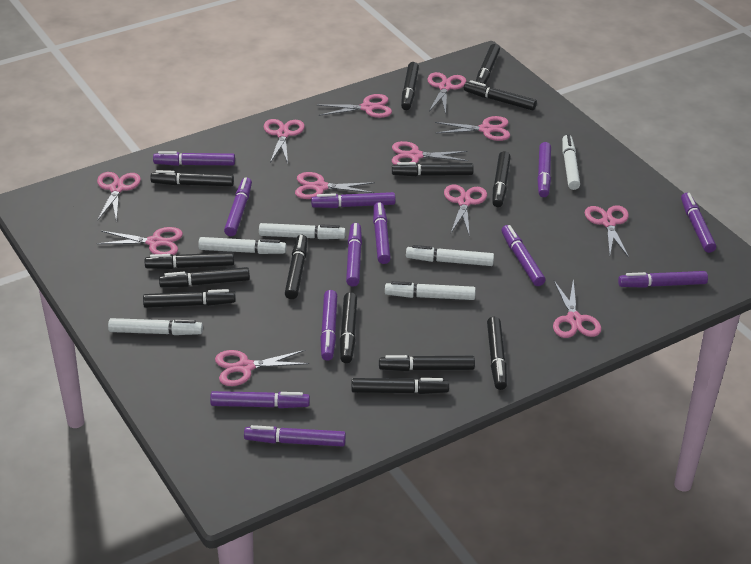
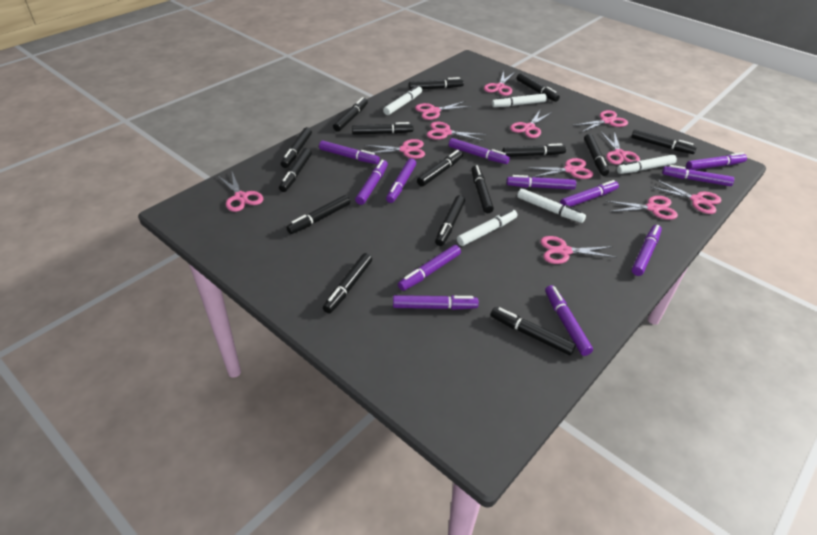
black marker: [143,289,236,308] [145,252,234,269] [150,170,234,186] [159,267,250,287] [285,235,307,299] [340,292,357,363] [352,378,449,394] [379,355,475,371] [392,162,474,176] [401,62,419,110] [464,80,537,110] [476,44,500,84] [487,317,507,390] [492,151,511,207] = 14 -> [279,148,312,192] [281,127,312,168] [286,195,350,234] [323,253,372,313] [333,97,368,132] [352,122,414,135] [409,77,464,89] [417,150,463,187] [435,195,465,246] [471,165,494,213] [491,307,576,355] [502,143,566,157] [517,73,560,102] [584,134,609,176] [631,129,697,154] = 15
white marker: [108,318,203,335] [198,237,287,254] [259,223,346,239] [385,281,476,300] [406,245,494,266] [562,135,580,190] = 6 -> [383,85,422,115] [457,209,517,246] [492,94,547,107] [517,188,586,223] [617,155,677,174] = 5

